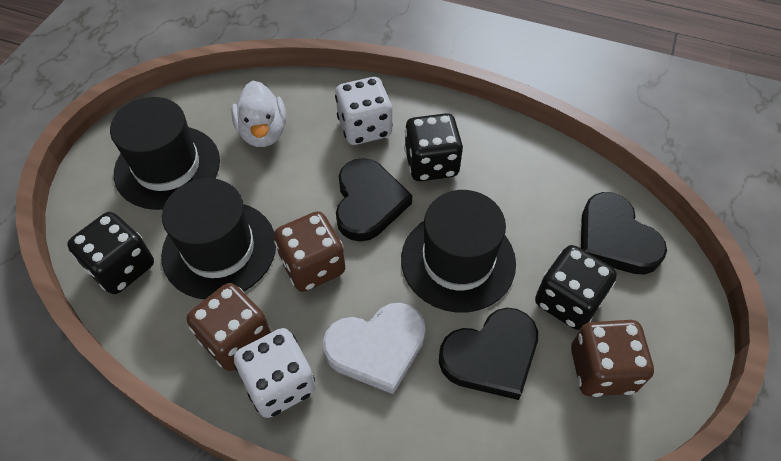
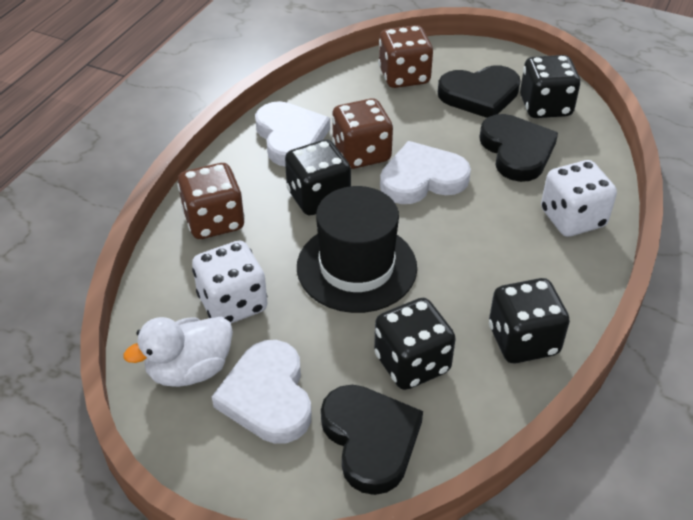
black dice: [67,212,154,294] [404,113,463,181] [535,245,617,330] = 3 -> [285,140,351,215] [374,298,456,390] [489,278,570,363] [520,55,581,118] = 4
black hat: [110,97,220,210] [161,178,276,299] [401,190,516,313] = 3 -> [297,186,417,313] = 1
white heart: [323,303,426,394] = 1 -> [212,340,311,444] [255,101,330,166] [380,141,471,204] = 3

